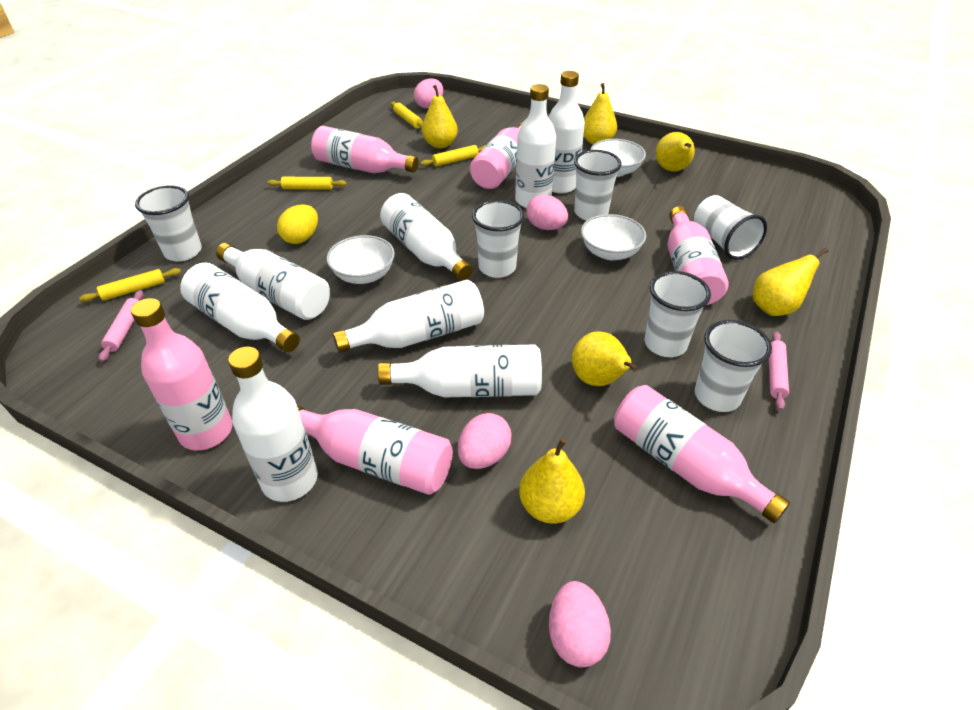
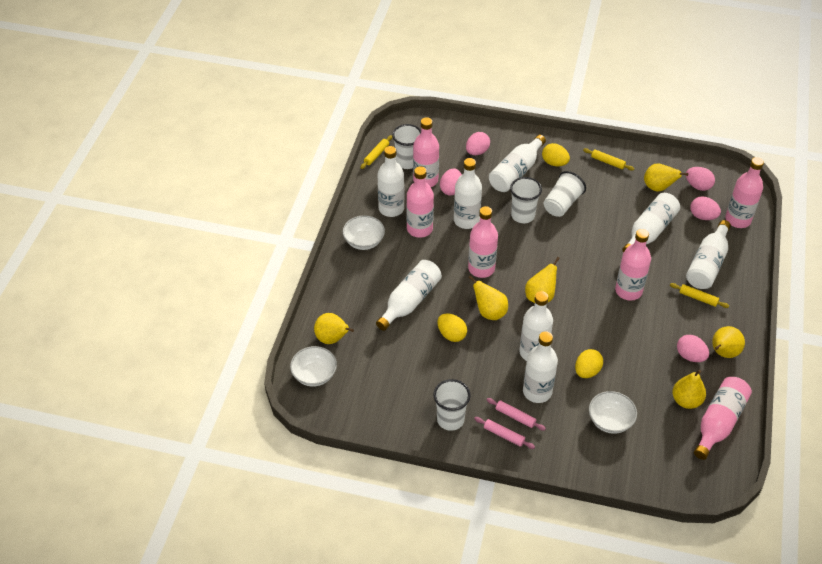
pink egg: [414,78,443,109] [458,413,512,469] [526,195,568,230] [549,581,611,667] = 4 -> [440,168,462,195] [466,132,490,155] [677,335,709,362] [686,167,715,191] [690,197,721,220] = 5
white cup: [135,185,202,262] [472,200,524,278] [574,150,622,221] [645,271,711,357] [694,195,767,260] [695,320,772,412] = 6 -> [392,124,421,169] [433,379,471,431] [510,177,542,223] [544,171,586,217] = 4
yellow egg: [277,204,318,244] = 1 -> [437,313,467,342] [542,143,570,166] [575,349,603,378] = 3
yellow rolling pin: [79,268,181,302] [267,177,347,190] [390,101,423,130] [420,145,486,167] = 4 -> [360,135,392,169] [583,148,634,171] [670,283,729,308] = 3

